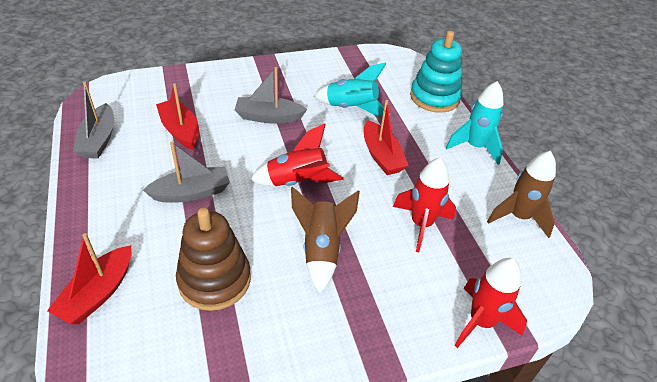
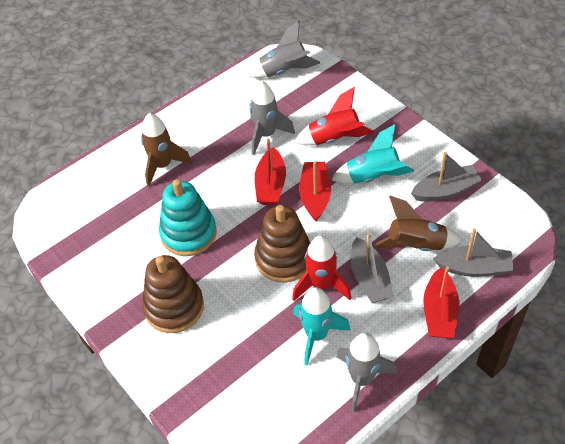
brown stacking toy: [176,208,251,311] = 1 -> [142,255,204,333] [254,205,310,283] = 2
grey rocket: none = 0 -> [247,21,320,78] [249,81,295,155] [336,333,397,412] = 3
red rocket: [250,123,344,186] [393,157,456,252] [454,258,527,348] = 3 -> [292,235,351,301] [295,87,374,145] = 2

